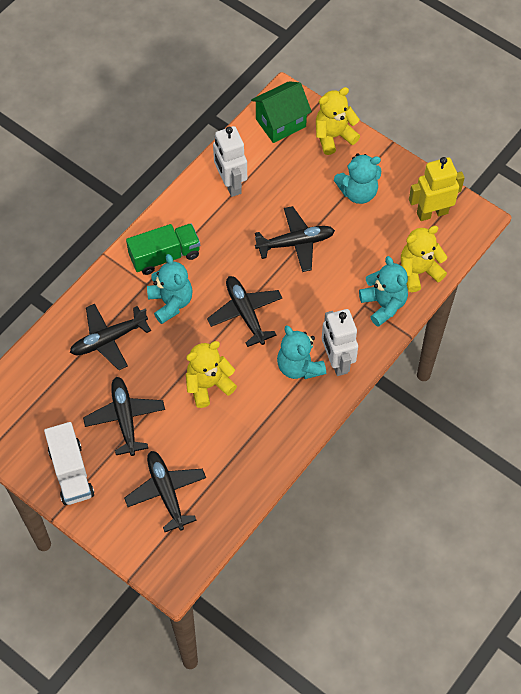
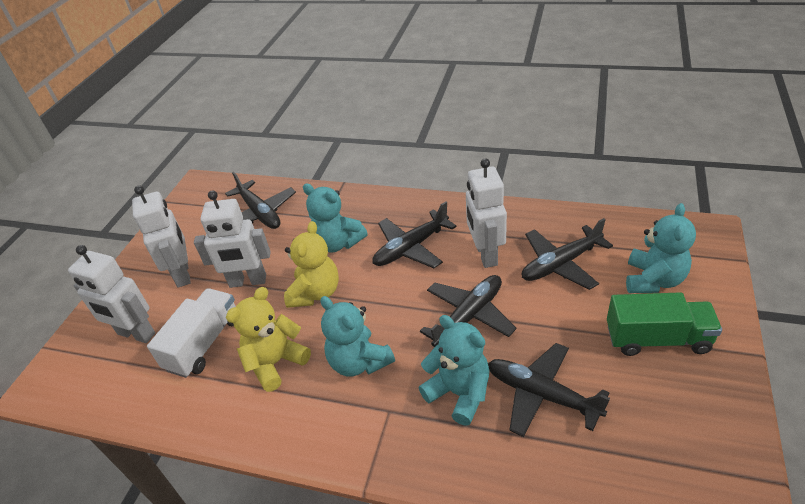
green house: [251,81,312,143] = 1 -> none = 0
white robot: [213,126,247,197] [322,309,358,376] = 2 -> [68,245,155,343] [132,185,191,287] [194,190,271,288] [466,158,507,268] = 4
yellow robot: [409,157,465,221] = 1 -> none = 0
yellow teddy bear: [186,341,237,408] [316,87,360,155] [401,226,447,292] = 3 -> [226,287,311,392] [284,221,339,308] = 2

